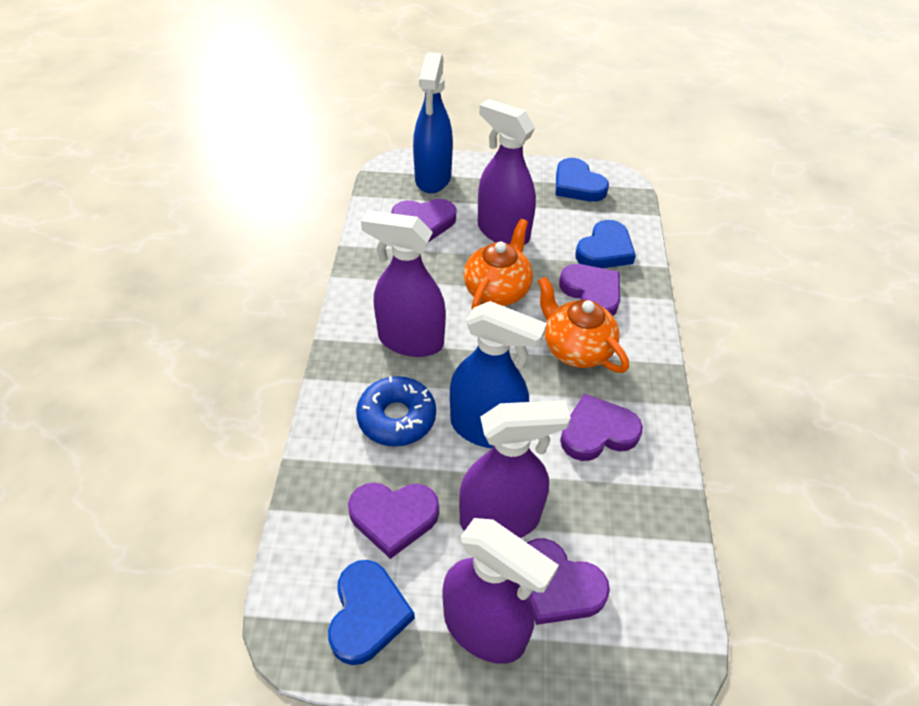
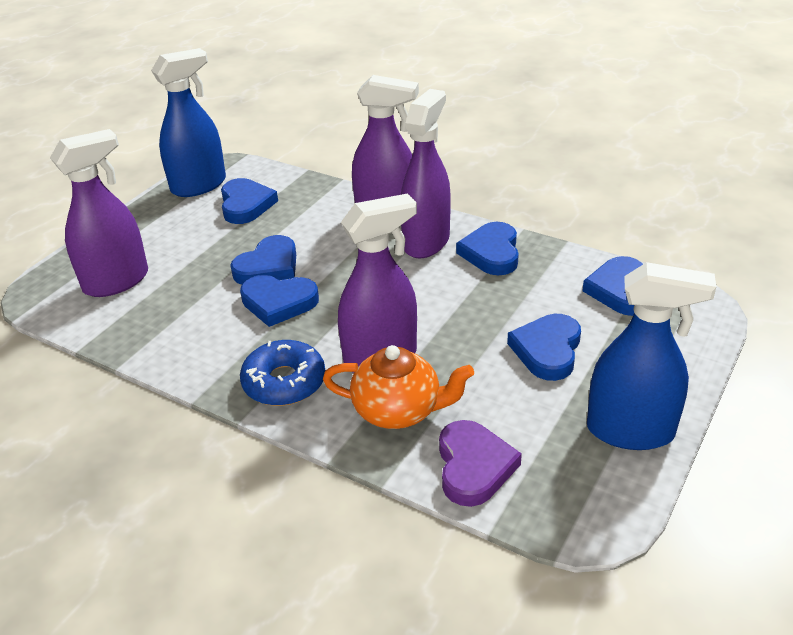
blue heart: [328,560,415,665] [555,158,609,202] [575,220,636,268] = 3 -> [221,178,278,224] [230,235,296,285] [240,275,319,327] [456,222,519,275] [507,314,581,381] [582,256,643,316] = 6
orange teapot: [464,219,533,309] [538,276,629,373] = 2 -> [323,345,474,429] = 1
purple heart: [348,482,439,559] [391,199,456,242] [527,538,610,625] [559,264,620,316] [560,394,643,461] = 5 -> [439,420,522,507] = 1

